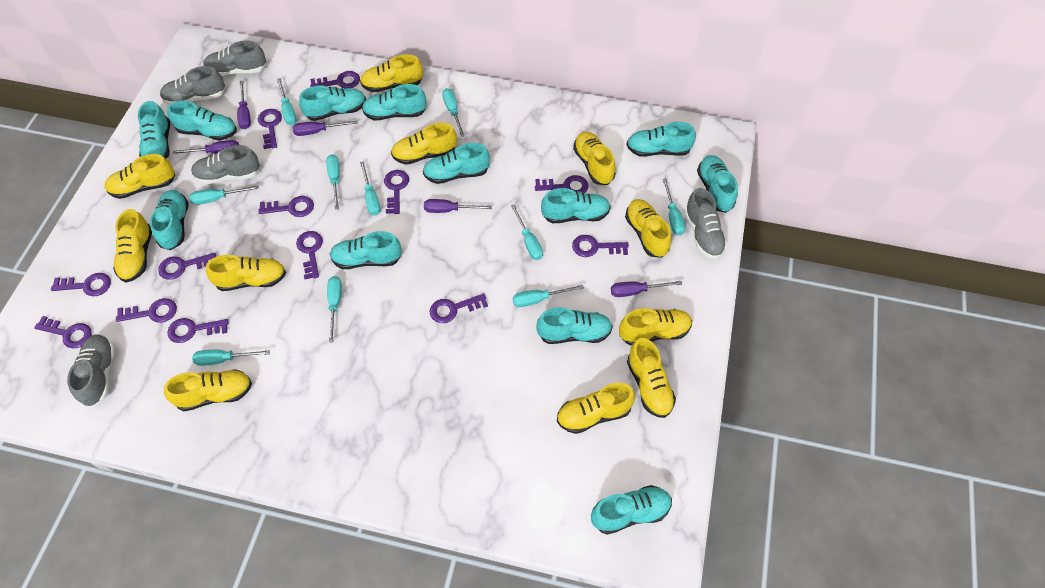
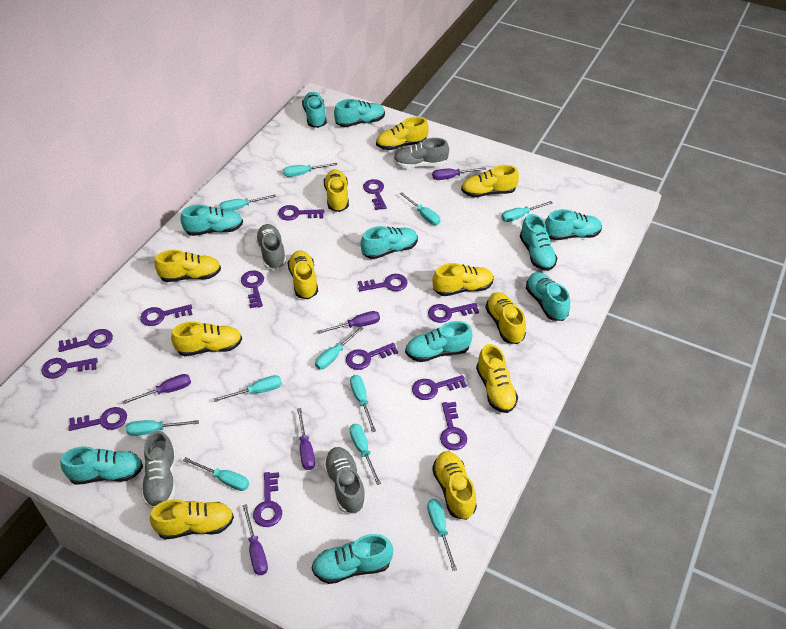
grey shoe: [67,334,115,407] [160,66,225,105] [191,145,260,184] [203,41,266,76] [684,188,727,259] = 5 -> [141,430,176,509] [255,224,286,270] [323,447,366,514] [393,138,449,168] = 4
turquoise screwdriver: [189,185,259,205] [192,350,270,366] [277,78,297,125] [326,154,340,210] [327,276,342,342] [360,161,380,216] [442,88,465,137] [511,204,543,260] [513,285,584,307] [663,178,685,235] = 10 -> [126,420,199,436] [183,457,249,491] [214,375,282,402] [220,195,276,211] [283,163,337,177] [315,326,363,369] [350,375,376,432] [350,424,381,485] [400,192,441,225] [427,499,457,571] [501,201,553,222] = 11
turquoise shoe: [138,101,170,159] [150,190,189,250] [167,101,237,140] [299,86,366,121] [330,231,402,269] [362,84,427,120] [423,143,490,184] [536,307,613,344] [541,188,611,223] [591,485,672,534] [626,122,696,157] [697,155,738,213] = 12 -> [60,446,143,485] [180,205,243,236] [302,92,327,128] [312,534,393,584] [334,99,385,127] [361,226,418,259] [405,321,472,362] [520,214,557,271] [526,272,570,321] [545,209,602,240] = 10

